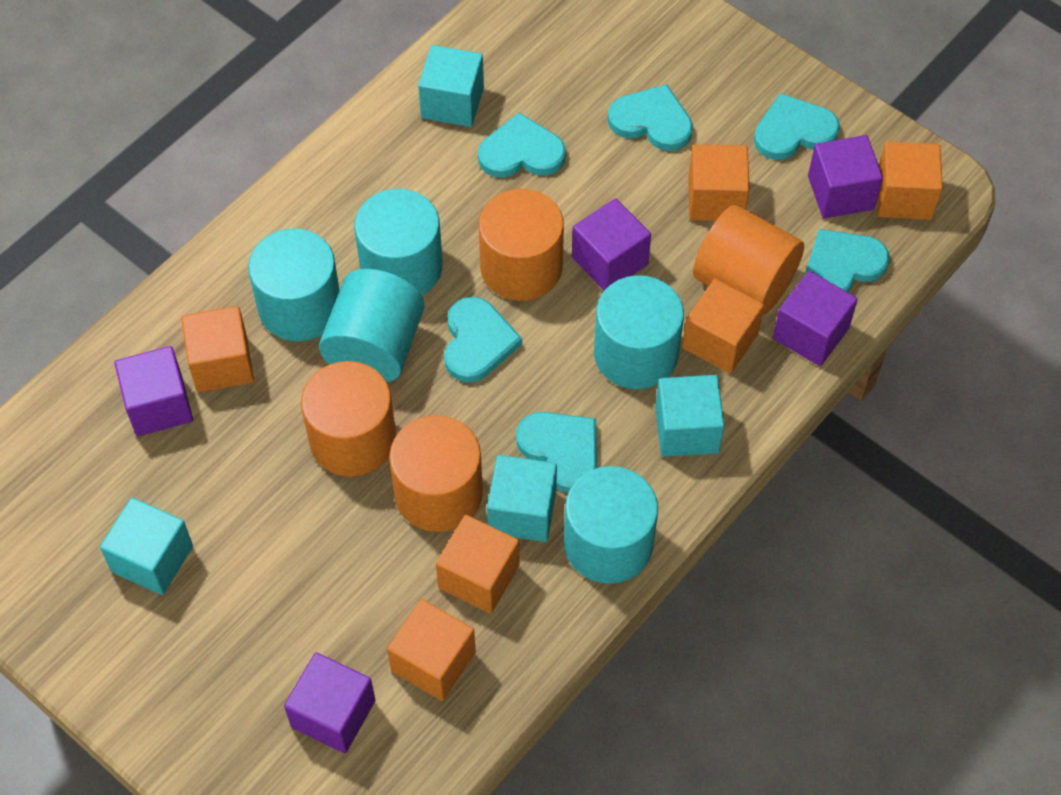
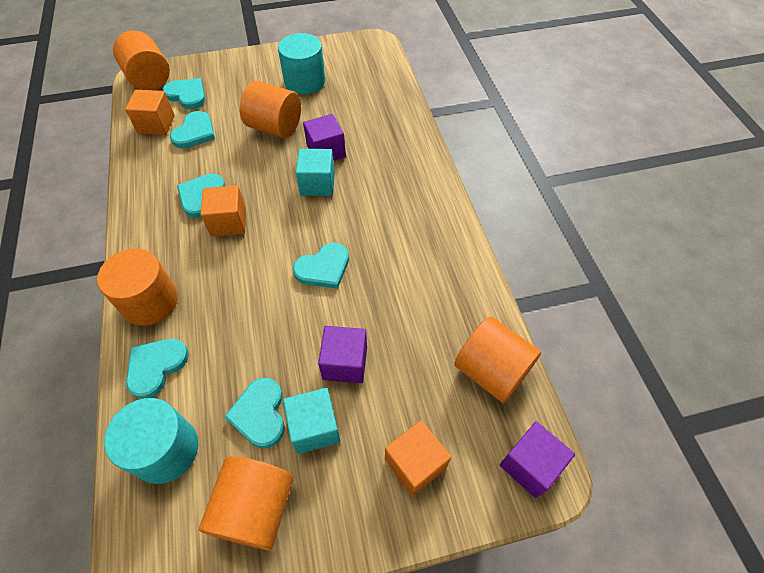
orange cube: [181,306,254,392] [387,599,476,701] [436,515,519,614] [682,279,764,374] [688,144,750,221] [877,141,943,220] = 6 -> [125,90,175,135] [200,185,246,237] [385,420,451,496] = 3
orange cylinder: [301,361,396,477] [389,415,483,532] [479,189,564,301] [693,205,804,315] = 4 -> [97,248,178,326] [113,31,170,90] [199,456,293,550] [240,81,301,138] [454,317,541,403] = 5
purple cube: [114,346,193,436] [284,652,375,753] [572,198,651,291] [773,271,858,366] [808,135,883,218] = 5 -> [303,114,346,161] [318,326,367,383] [500,421,575,498] = 3
turquoise cube: [100,498,193,595] [418,45,484,127] [487,455,557,542] [655,375,724,457] = 4 -> [283,388,340,454] [296,149,335,196] = 2
turquoise cylinder: [248,228,340,341] [319,269,425,382] [354,189,443,295] [564,466,658,584] [594,275,684,389] = 5 -> [104,398,198,484] [278,33,325,94] = 2

